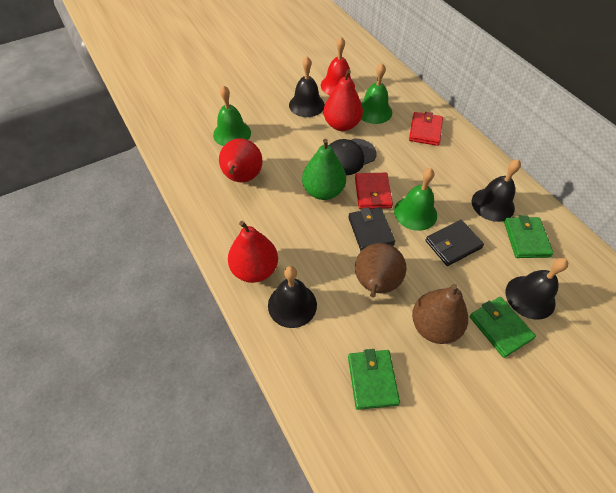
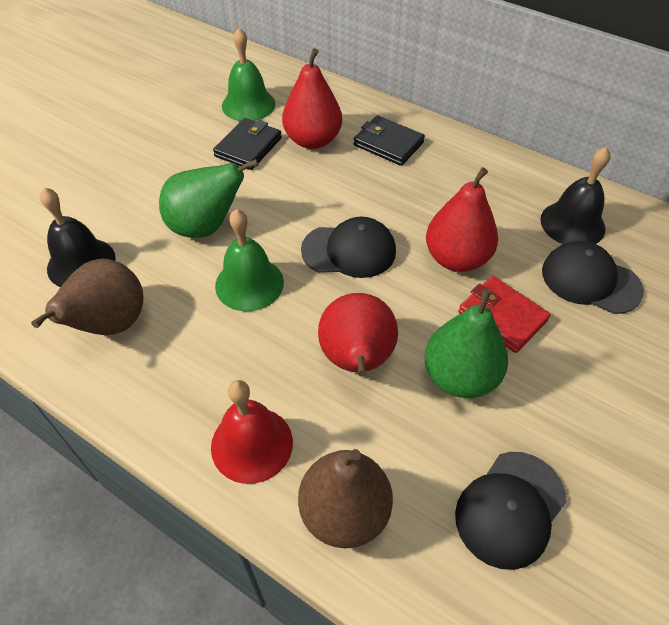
black bell: [268,266,317,328] [289,57,325,117] [471,159,521,222] [506,258,568,320] = 4 -> [40,188,116,287] [540,147,610,244] = 2
black cap: [330,138,377,175] = 1 -> [301,217,396,278] [455,452,567,570] [542,241,644,314] = 3
green bell: [213,85,251,146] [361,63,392,124] [394,168,437,231] = 3 -> [215,209,284,311] [222,28,276,121] = 2
green pear: [302,139,346,200] = 1 -> [159,159,258,238] [424,289,508,398] = 2
green wallet: [348,349,400,410] [470,297,536,358] [504,215,554,258] = 3 -> none = 0
red wallet: [355,173,393,209] [409,112,443,146] = 2 -> [458,276,551,353] = 1

